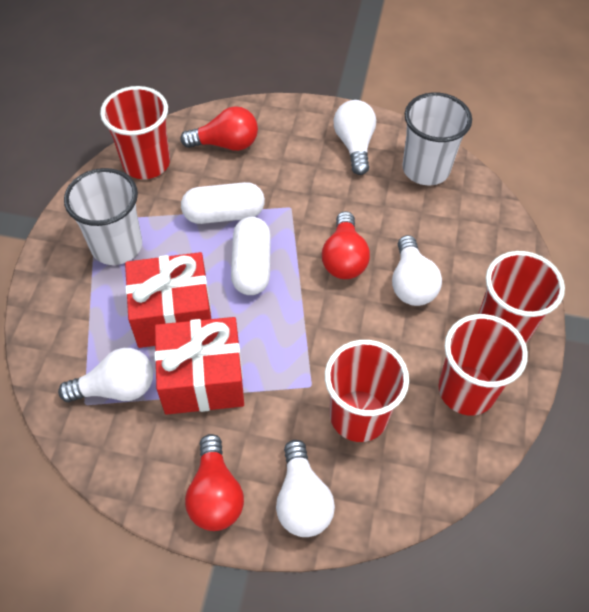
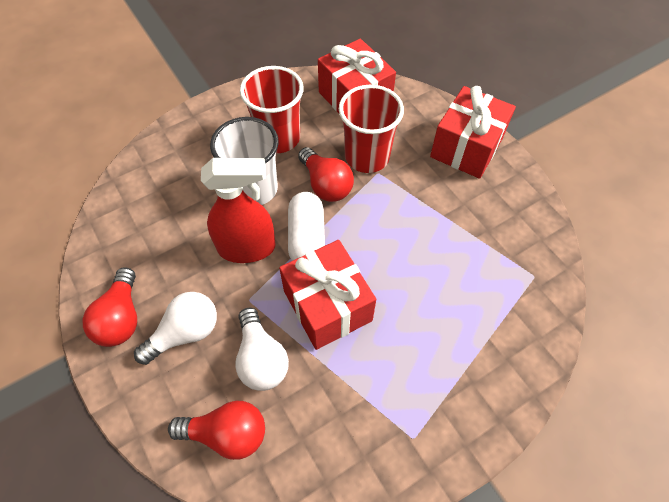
red cup: [100,86,170,179] [325,340,409,442] [438,314,528,416] [478,251,565,343] = 4 -> [240,66,304,153] [339,85,404,173] = 2
red gift: [125,252,211,348] [154,317,244,415] = 2 -> [279,240,376,350] [318,39,396,113] [430,86,516,179] = 3
red spray bottle: none = 0 -> [201,158,276,263] = 1
white capsule: [181,182,265,224] [231,217,271,295] = 2 -> [288,192,325,261] = 1
white cup: [64,168,142,265] [402,92,472,185] = 2 -> [210,117,279,205] = 1
white light bulb: [58,348,153,402] [276,440,335,537] [333,100,376,175] [392,235,442,306] = 4 -> [134,292,217,365] [235,308,289,391] = 2

